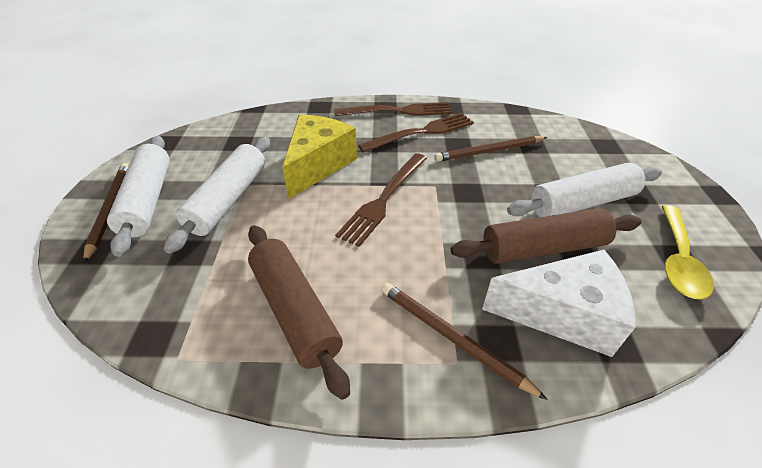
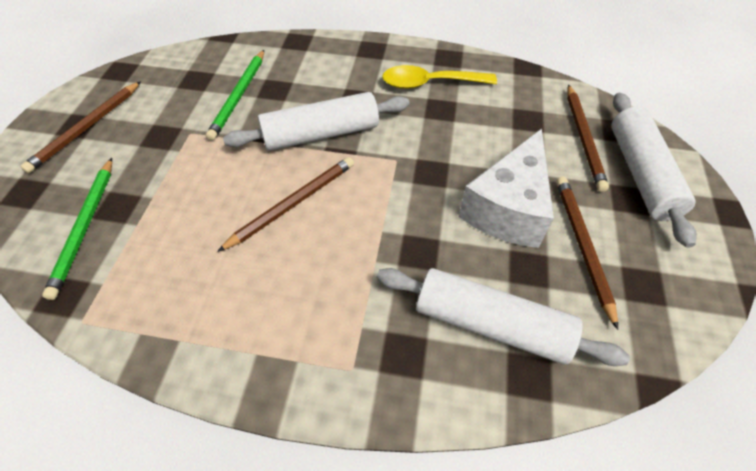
brown fork: [334,102,452,116] [335,153,427,247] [358,113,474,153] = 3 -> none = 0
brown pencil: [83,163,129,264] [381,283,548,400] [434,136,548,162] = 3 -> [20,81,141,173] [217,157,354,252] [556,177,618,330] [567,84,609,192] = 4
brown rolling pin: [248,225,350,400] [451,208,642,264] = 2 -> none = 0
green pencil: none = 0 -> [42,158,112,300] [206,50,264,141] = 2
yellow cheese: [282,115,357,199] = 1 -> none = 0

